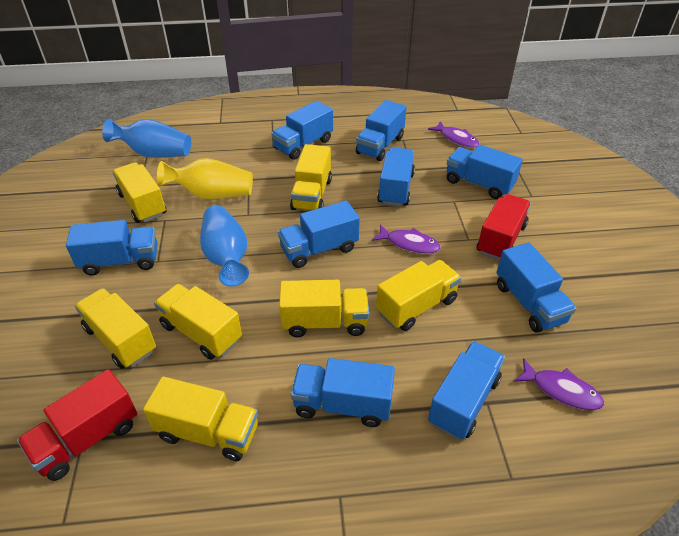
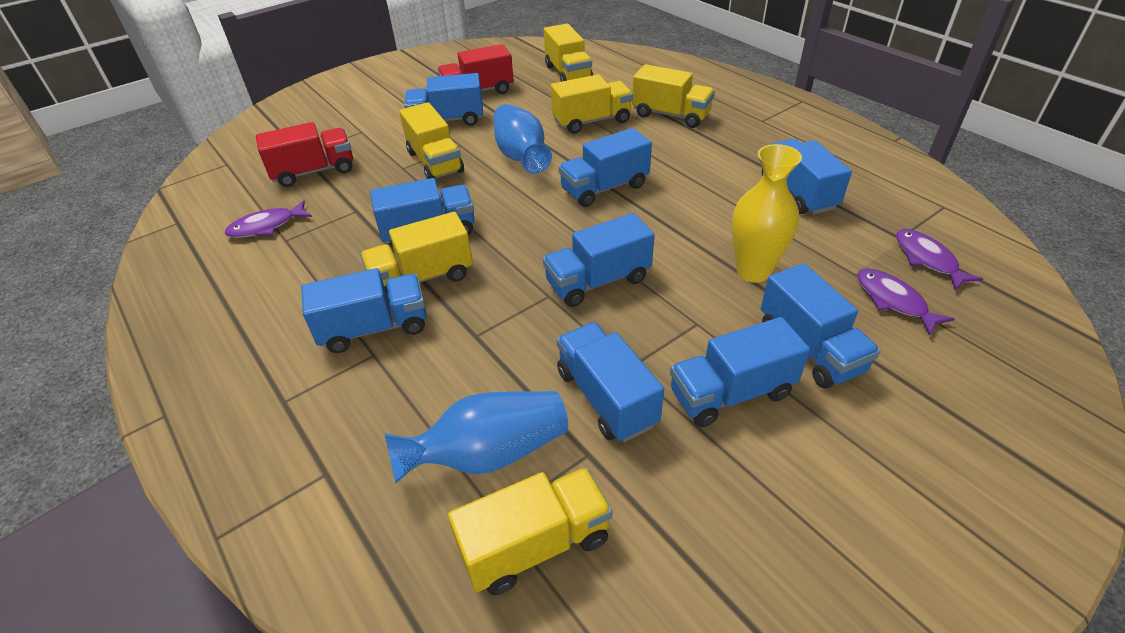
yellow truck: [75,288,156,369] [112,162,166,223] [143,377,258,461] [154,284,242,360] [279,280,369,337] [290,144,332,211] [376,260,461,331] = 7 -> [360,212,473,301] [399,102,464,179] [448,467,612,595] [544,24,593,82] [551,74,633,134] [632,64,715,128] = 6

